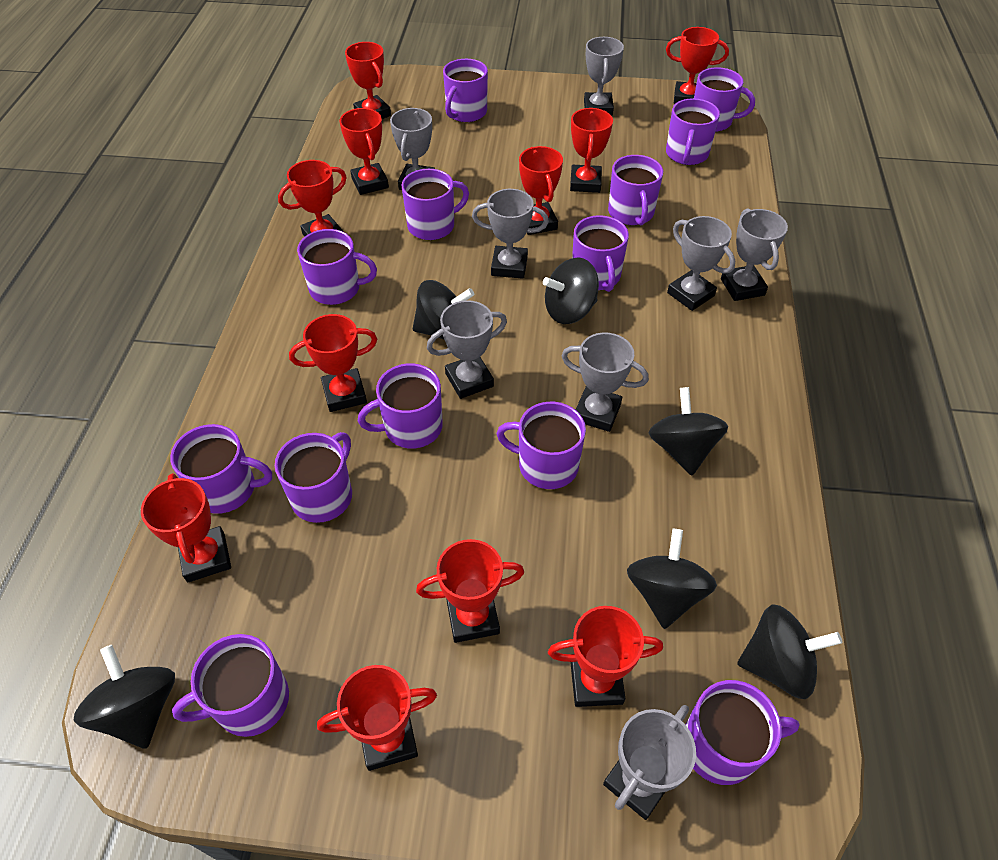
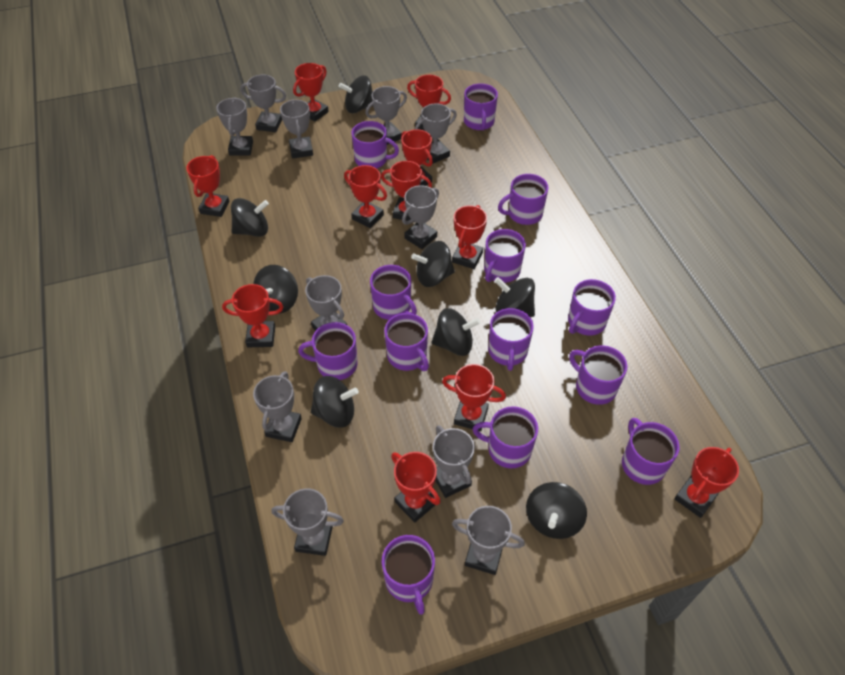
black spinning top: [74,645,175,749] [413,280,474,340] [543,257,599,324] [627,529,717,629] [649,387,728,476] [737,605,842,699] = 6 -> [231,198,269,237] [253,265,298,313] [311,376,359,428] [339,75,373,113] [411,241,455,287] [431,308,480,356] [494,277,535,317] [526,482,587,539] = 8
grey trophy: [390,108,435,190] [427,300,507,399] [472,189,549,279] [562,332,649,432] [584,37,624,116] [603,705,696,820] [667,216,735,311] [721,208,788,301] = 8 -> [216,97,253,156] [240,74,286,132] [253,371,302,442] [271,488,344,556] [280,99,313,159] [305,275,347,331] [365,86,407,145] [402,185,439,249] [415,103,457,164] [433,425,475,498] [452,506,525,575] = 11

